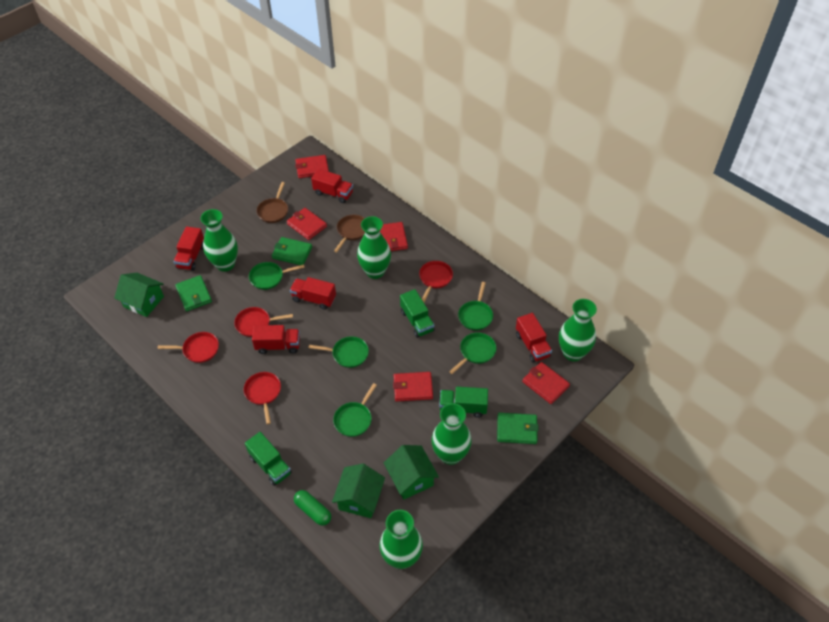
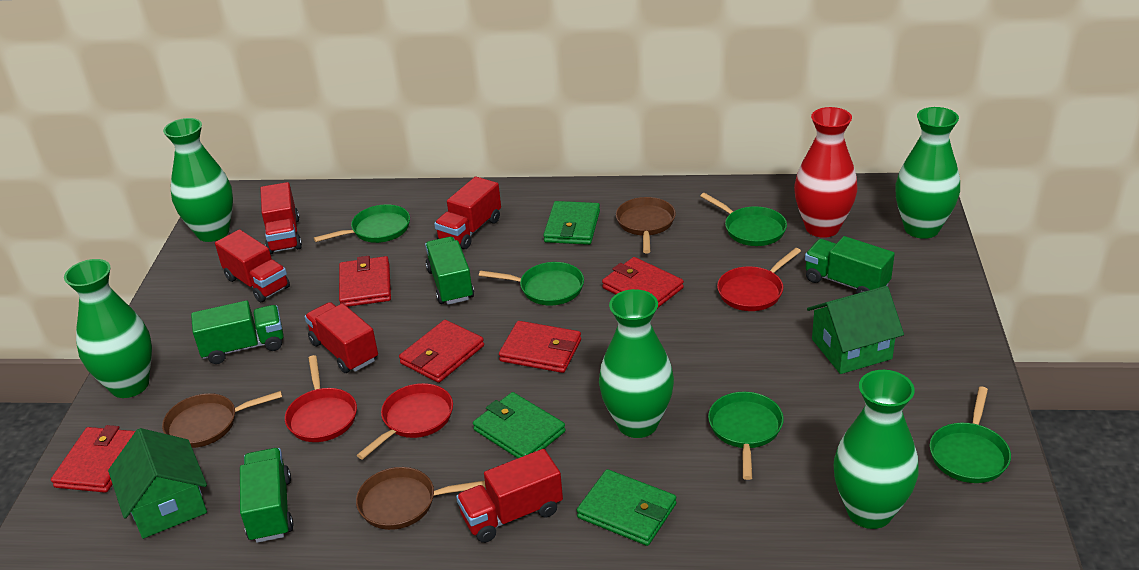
brown pan: [256,182,288,223] [334,215,365,252] = 2 -> [162,391,282,448] [356,467,486,530] [616,197,676,253] = 3
green capsule: [294,490,331,526] = 1 -> none = 0
green house: [114,273,164,317] [332,464,385,518] [384,445,439,499] = 3 -> [108,428,207,539] [807,286,904,374] = 2
green truck: [245,432,292,486] [400,289,435,338] [439,387,488,418] = 3 -> [191,300,284,364] [240,448,294,543] [425,237,474,305] [805,236,895,294] = 4
red pan: [158,332,219,363] [234,307,293,337] [244,372,281,424] [419,261,453,302] = 4 -> [285,355,357,442] [357,383,453,459] [717,248,801,311] = 3
red vase: none = 0 -> [794,107,857,238] = 1

